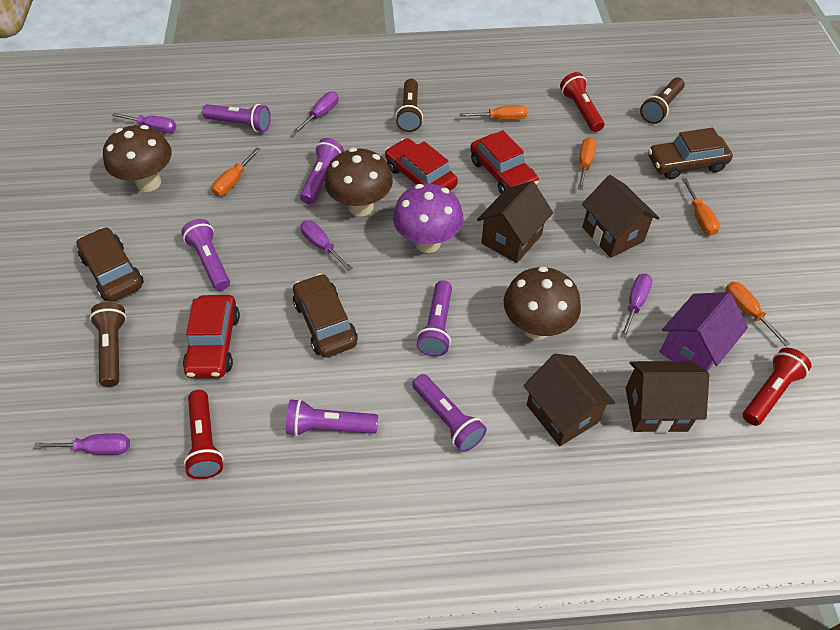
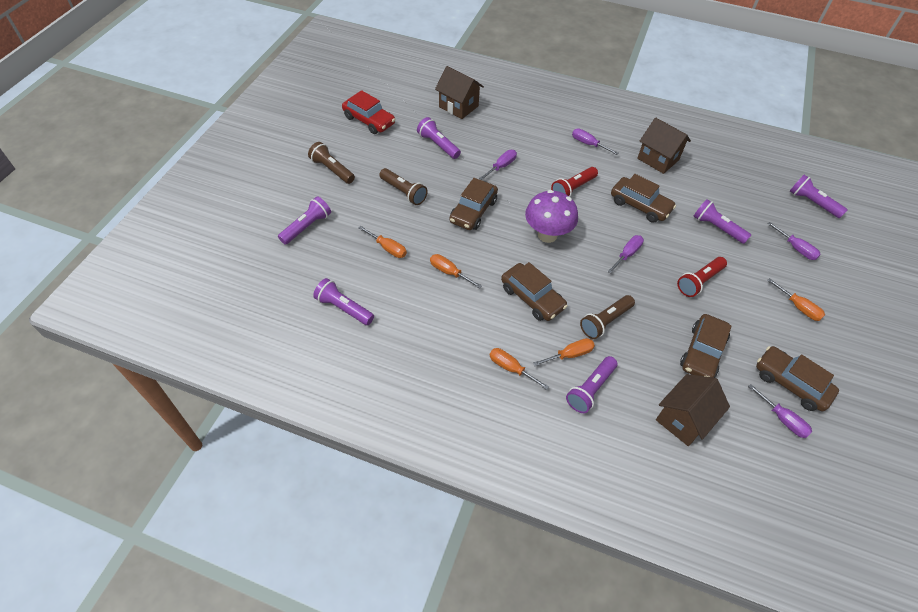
brown car: [76,227,144,302] [293,273,358,358] [648,128,733,179] = 3 -> [449,178,498,230] [501,262,568,321] [611,174,676,223] [680,314,732,378] [756,346,839,412] = 5
brown house: [477,181,553,263] [523,354,615,446] [582,175,659,258] [625,361,709,433] = 4 -> [435,66,484,119] [637,117,691,174] [656,374,730,446] = 3
brown mushroom: [103,125,172,192] [325,148,393,216] [504,266,581,340] = 3 -> none = 0
purple house: [659,292,748,371] = 1 -> none = 0
red car: [183,295,240,378] [385,138,458,190] [470,130,539,194] = 3 -> [342,90,395,134] = 1
red flashlight: [184,390,224,479] [560,72,604,132] [743,348,812,426] = 3 -> [551,167,598,197] [677,257,727,297] = 2

